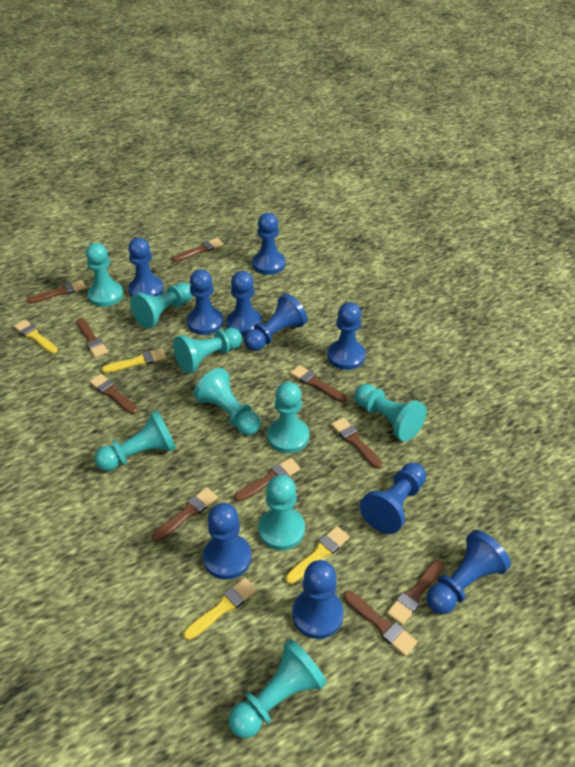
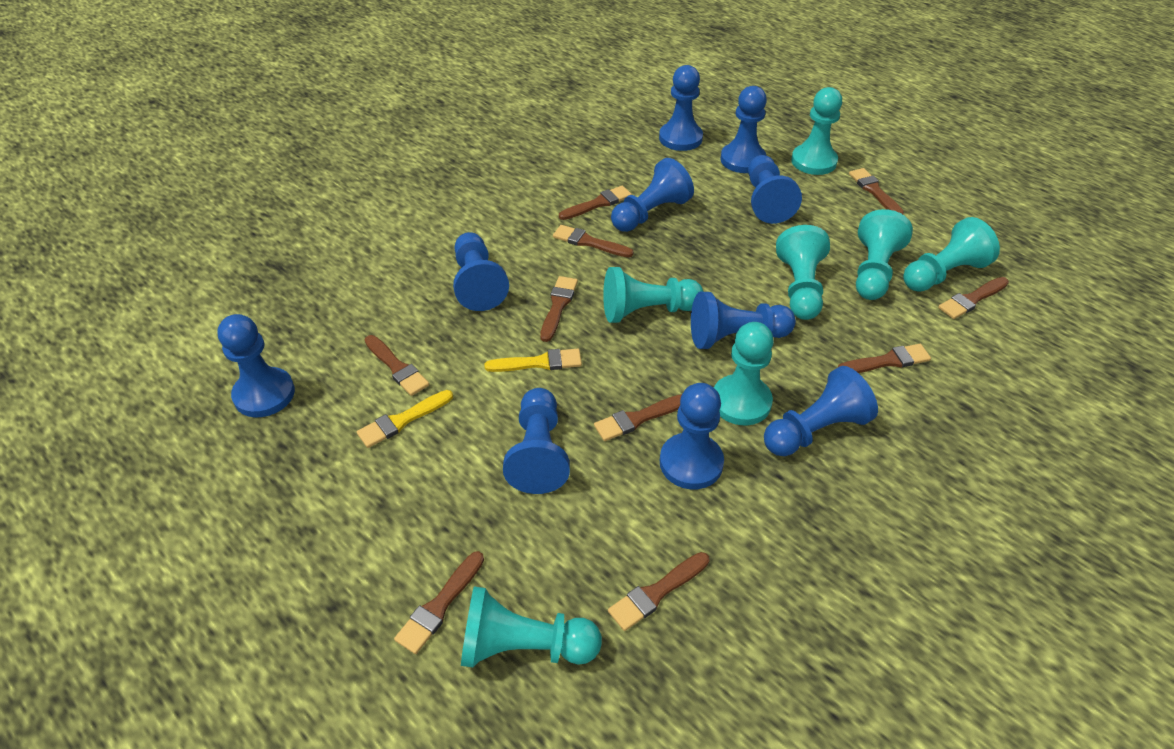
turquoise pawn: [86,243,124,307] [94,410,176,471] [130,282,193,329] [173,328,242,374] [194,368,261,435] [228,639,327,739] [258,475,305,550] [267,382,309,453] [354,384,427,441] = 9 -> [461,586,602,667] [603,267,704,323] [714,322,774,425] [776,225,830,320] [791,87,842,175] [856,209,913,300] [903,217,1000,292] = 7
yellow brush: [14,319,58,354] [101,348,166,373] [183,578,257,640] [286,526,349,584] = 4 -> [357,390,453,448] [484,349,582,372] = 2

